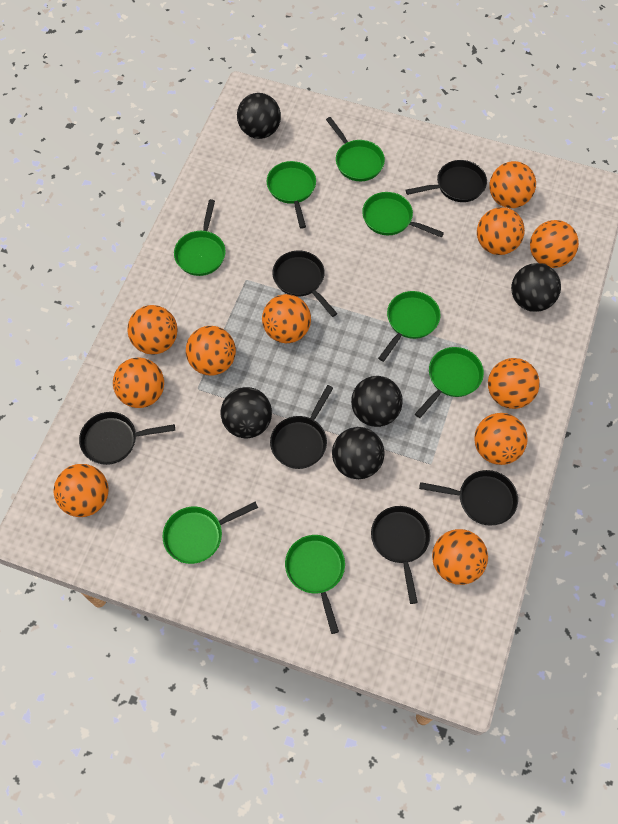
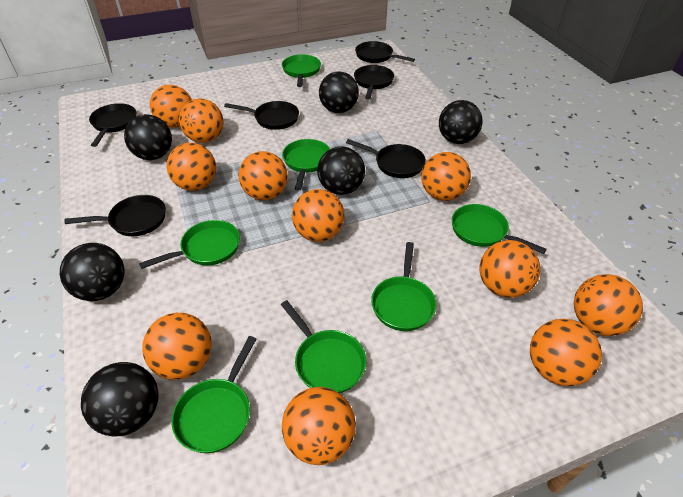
black ball: [221,387,272,438] [237,93,281,139] [332,427,385,479] [351,376,403,427] [511,263,561,312] = 5 -> [60,243,125,301] [81,362,159,437] [124,114,172,160] [317,146,365,195] [319,71,359,113] [439,100,482,144] = 6
green pan: [162,502,258,564] [174,199,226,276] [267,161,316,229] [285,535,345,634] [326,117,385,181] [362,192,444,237] [378,291,441,362] [415,347,484,418] = 8 -> [139,220,240,269] [171,336,256,453] [281,300,366,394] [282,54,321,87] [282,139,330,191] [371,242,436,331] [452,204,547,254] = 7

